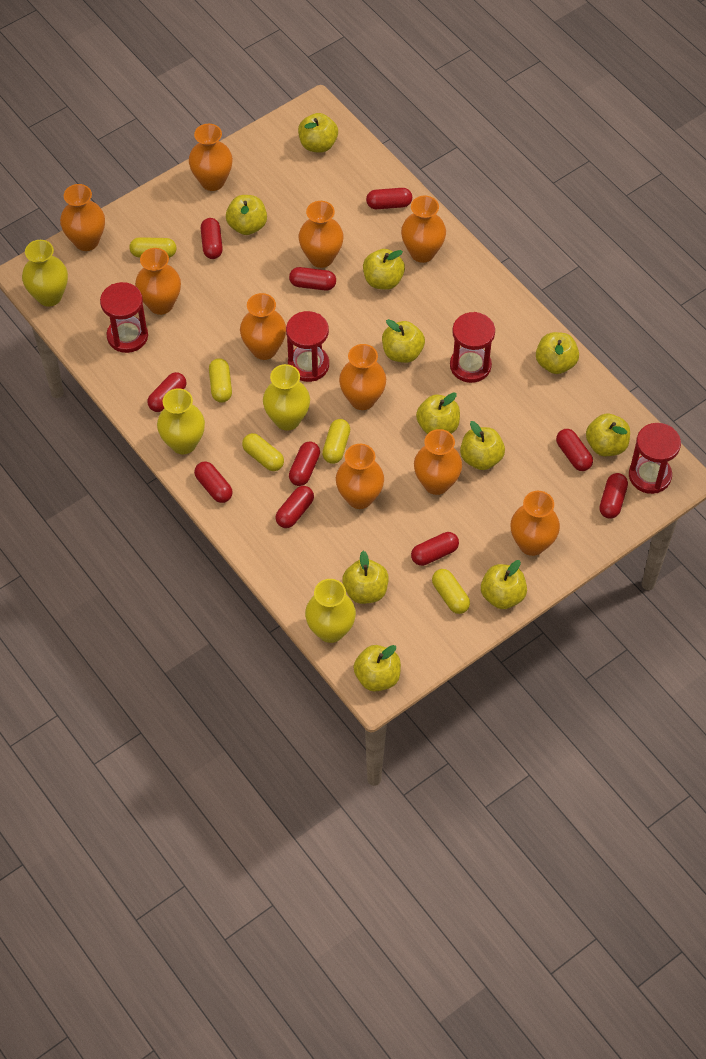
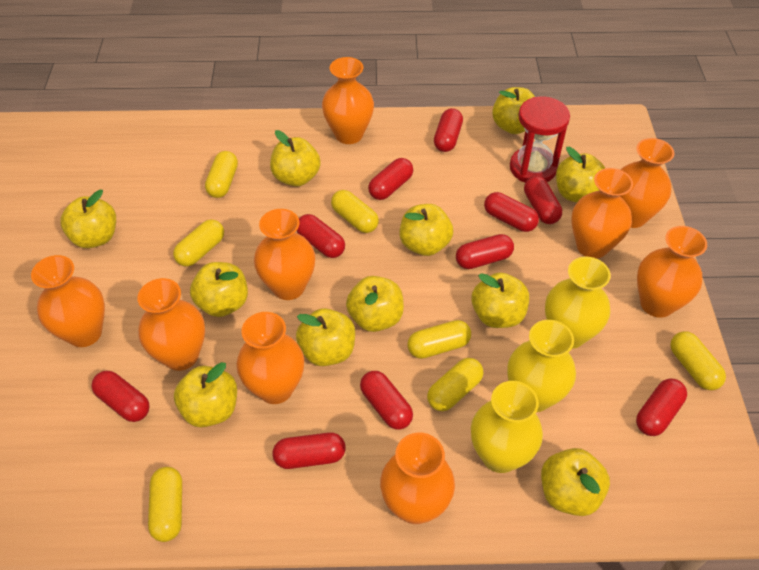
orange vase: [60,184,105,251] [135,248,181,315] [189,124,233,191] [240,293,286,360] [299,201,344,268] [336,444,384,509] [339,344,386,410] [401,195,446,263] [414,429,462,495] [511,491,560,556] = 10 -> [31,255,105,347] [137,278,205,371] [236,312,304,404] [254,209,315,300] [322,57,374,144] [380,433,455,524] [571,168,633,259] [620,138,674,228] [637,226,707,318] = 9
red hourglass: [100,282,148,353] [286,311,329,382] [450,312,495,383] [629,423,681,494] = 4 -> [510,96,570,183] = 1
yellow capsule: [129,237,177,258] [209,358,232,403] [242,433,284,471] [322,419,350,464] [432,569,470,614] = 5 -> [148,467,182,542] [173,219,224,267] [205,151,238,198] [331,190,379,233] [407,320,471,359] [427,358,483,411] [670,331,726,390] = 7
yellow vase: [22,240,68,307] [157,388,205,454] [263,364,310,431] [305,579,356,643] = 4 -> [471,381,543,473] [507,320,576,412] [545,257,611,349] = 3

